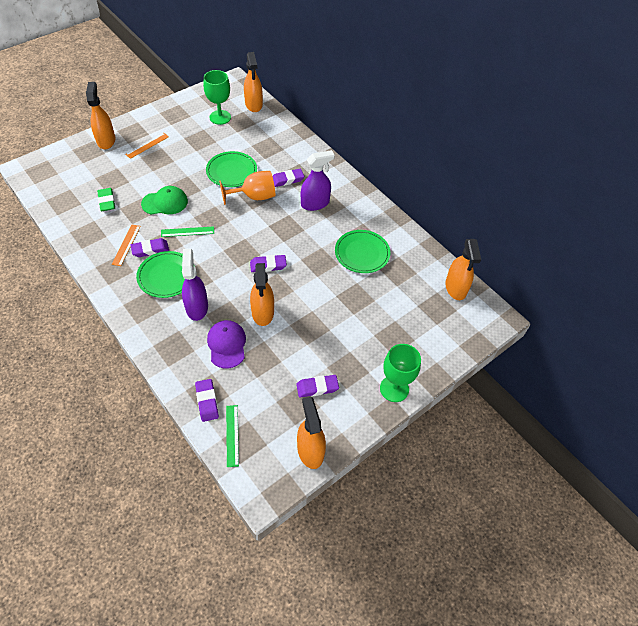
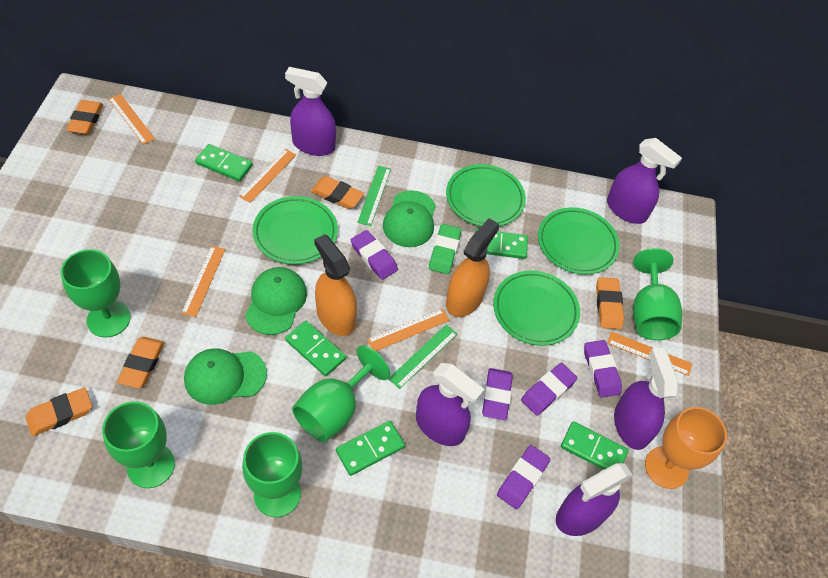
green cap: [141,186,188,214] = 1 -> [184,348,267,405] [245,267,307,335] [383,190,436,247] = 3
green domino: none = 0 -> [195,144,253,182] [285,321,346,376] [336,421,405,476] [475,229,528,259] [561,421,628,470] = 5
green goblet: [203,70,231,125] [380,344,421,402] = 2 -> [61,249,131,338] [102,401,175,488] [242,432,302,517] [292,345,390,442] [633,248,682,340] = 5
green plate: [136,251,195,298] [206,151,257,187] [335,230,390,273] = 3 -> [252,196,338,264] [446,164,526,226] [493,271,580,346] [538,207,620,275] = 4
orange eraser: none = 0 -> [26,387,92,436] [66,100,103,134] [117,337,165,388] [311,176,364,209] [596,277,624,329] = 5
orange ruler: [112,225,141,266] [125,133,169,159] = 2 -> [109,94,155,145] [181,246,225,317] [239,149,296,203] [367,309,450,351] [607,331,692,376] = 5
orange spray bottle: [86,82,115,149] [244,52,263,112] [250,263,274,326] [297,397,326,469] [445,239,481,300] = 5 -> [314,234,357,336] [446,218,499,317] = 2
purple cap: [207,320,246,369] = 1 -> none = 0
purple spray bottle: [182,249,208,321] [301,150,335,211] = 2 -> [285,67,336,156] [416,363,484,446] [556,463,633,536] [607,138,682,224] [614,348,678,450] = 5

